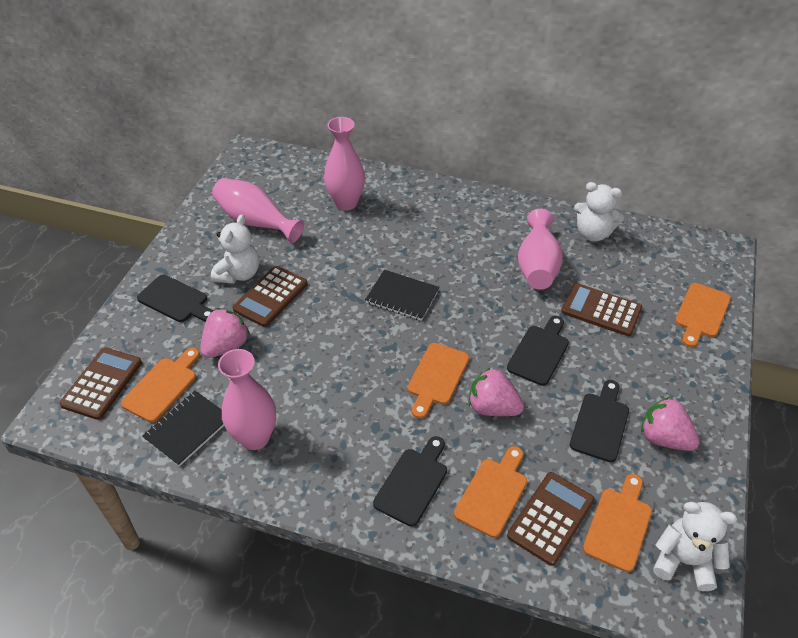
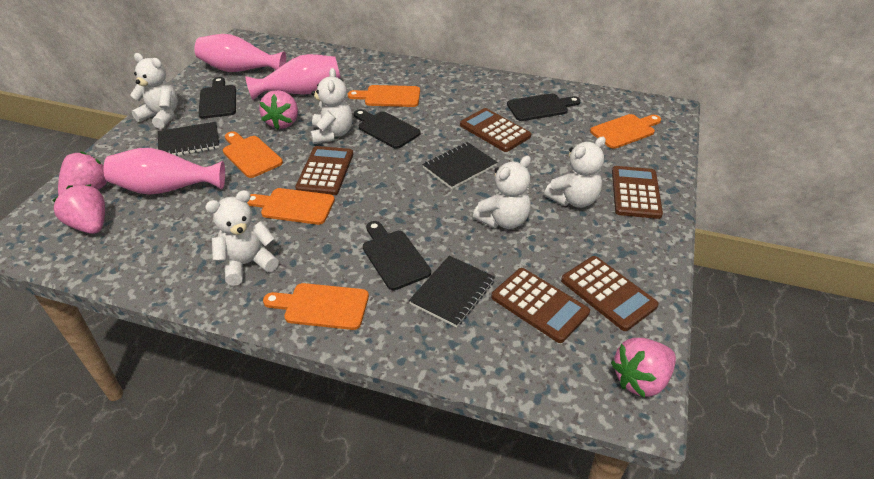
black notebook: [142,391,224,467] [365,270,440,321] = 2 -> [158,122,219,156] [409,256,495,328] [422,142,497,189] = 3
brown calculator: [59,347,142,420] [233,266,308,327] [507,472,595,566] [561,283,642,336] = 4 -> [295,146,353,195] [460,108,531,152] [491,268,590,343] [561,256,659,331] [612,166,663,219] = 5
pink strawberry: [200,308,250,358] [468,368,524,416] [641,397,700,451] = 3 -> [52,184,105,234] [58,151,107,195] [259,90,298,130] [611,338,676,398] = 4
pink vase: [212,178,304,244] [218,349,276,450] [324,117,365,211] [518,209,563,290] = 4 -> [103,148,225,195] [195,34,286,72] [246,54,341,100] = 3
white teddy bear: [211,214,259,284] [574,182,624,242] [653,502,737,591] = 3 -> [130,53,178,129] [205,190,279,286] [310,68,353,144] [473,156,531,229] [544,137,606,208] = 5

